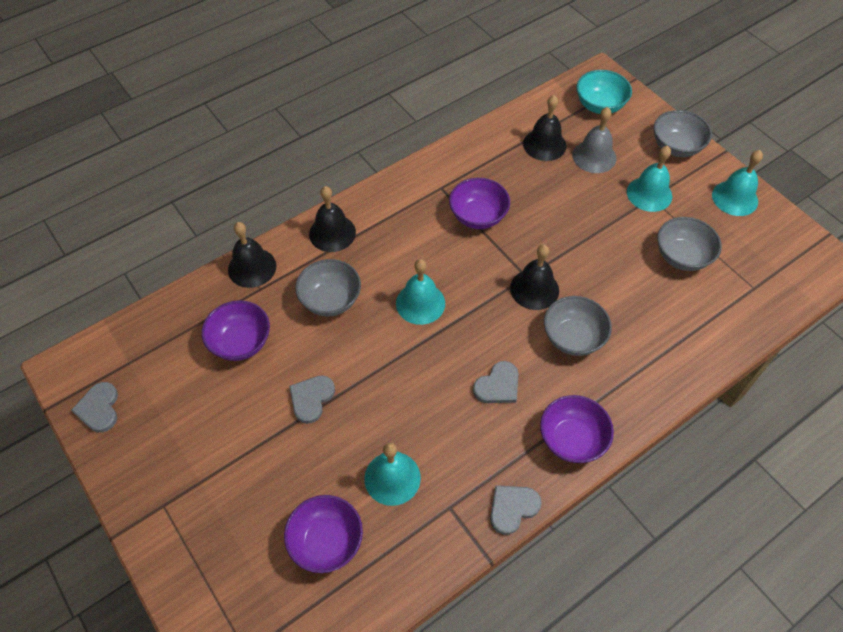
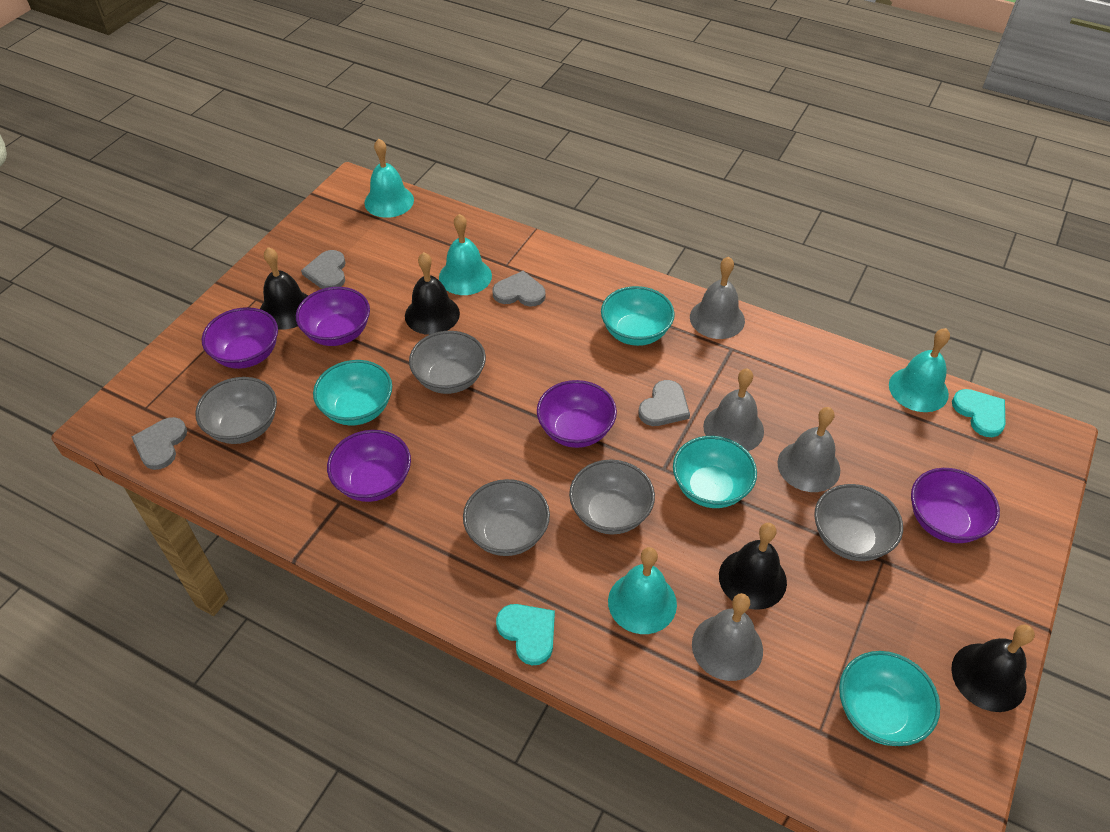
grey bell: [573,107,616,173] = 1 -> [690,257,745,339] [692,593,763,681] [703,368,764,451] [777,407,840,492] = 4
grey bowl: [295,259,361,316] [544,296,612,356] [654,110,712,157] [657,217,722,271] = 4 -> [195,377,277,444] [409,331,486,394] [463,479,550,556] [569,459,655,535] [814,484,903,561] = 5
purple bowl: [202,300,270,361] [284,495,363,573] [449,178,510,229] [540,395,614,463] = 4 -> [202,307,278,369] [296,287,370,346] [327,430,411,502] [537,380,617,448] [911,468,1000,543] = 5
turquoise bowl: [577,70,632,114] = 1 -> [313,360,392,426] [601,286,675,346] [673,436,757,508] [839,651,940,746] = 4
turquoise heart: none = 0 -> [496,604,555,665] [952,389,1005,437] = 2

